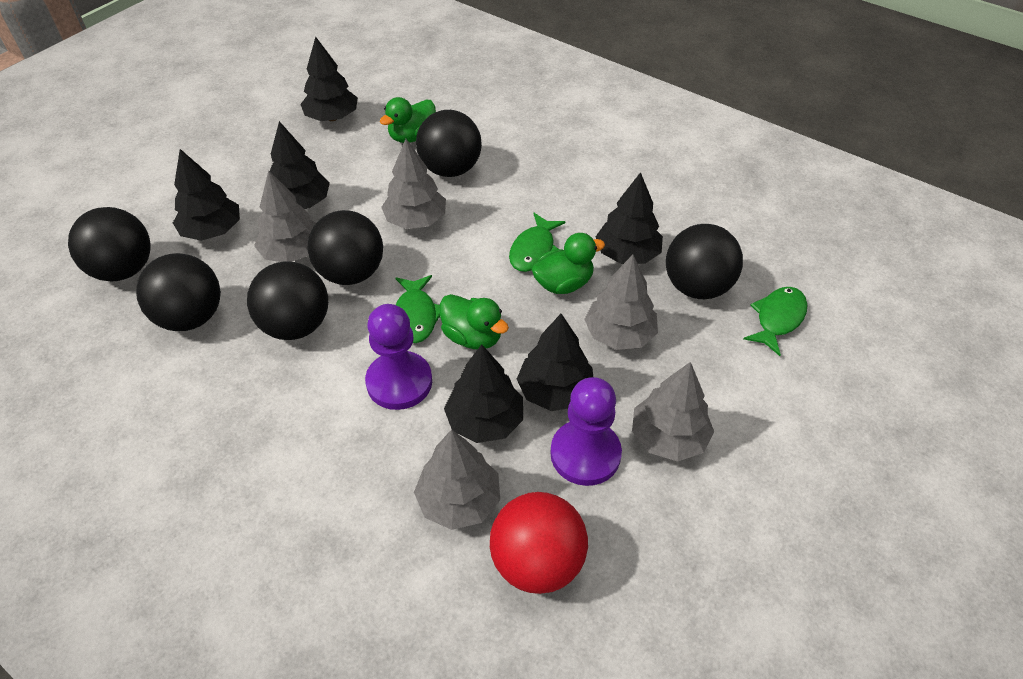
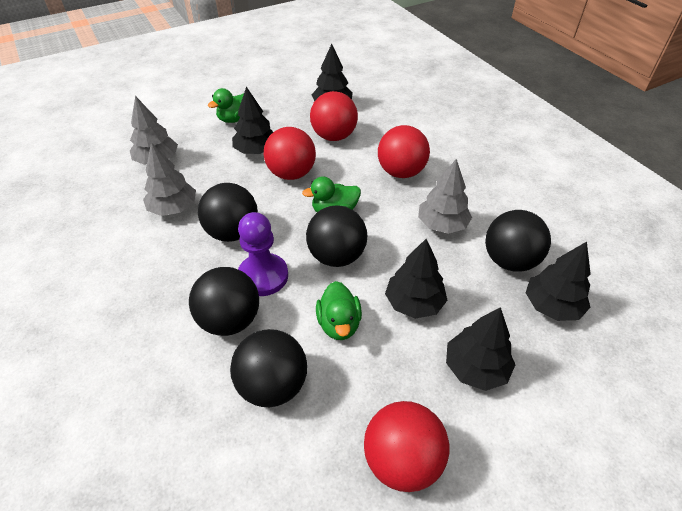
black ball: [68,207,151,281] [136,253,221,331] [247,261,328,340] [307,210,383,285] [416,110,482,177] [666,224,743,299] = 6 -> [189,267,259,336] [198,183,258,242] [230,329,307,407] [306,205,367,267] [485,210,551,272] = 5
black tree: [173,149,240,241] [270,121,330,209] [300,37,358,121] [444,344,523,443] [517,314,593,411] [596,172,663,264] = 6 -> [232,86,273,154] [311,44,353,102] [385,239,448,319] [446,307,515,391] [526,242,591,321] = 5
green fish: [396,275,440,343] [509,213,565,272] [744,287,807,356] = 3 -> none = 0
grey tree: [254,170,316,262] [381,139,446,229] [414,429,500,530] [584,255,658,350] [632,362,714,462] = 5 -> [130,96,178,165] [143,143,196,216] [418,159,472,234] = 3
purple pawn: [365,304,432,410] [550,377,622,486] = 2 -> [238,212,288,296] = 1
red ball: [490,492,588,594] = 1 -> [264,127,316,180] [310,91,358,141] [364,401,449,492] [378,125,430,178] = 4

